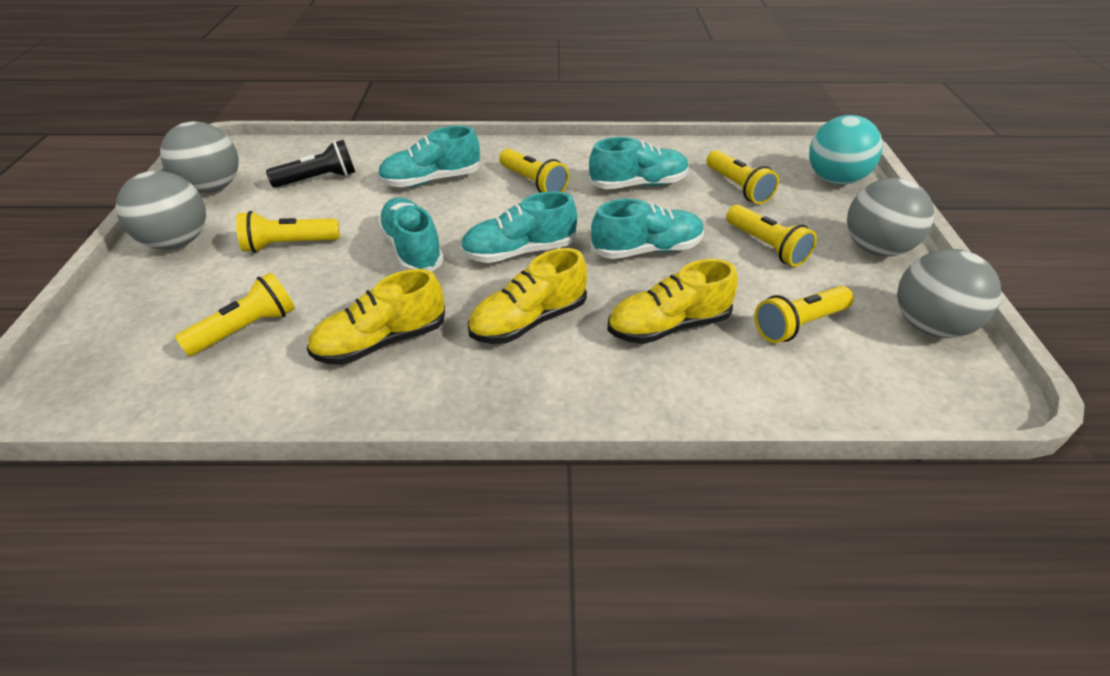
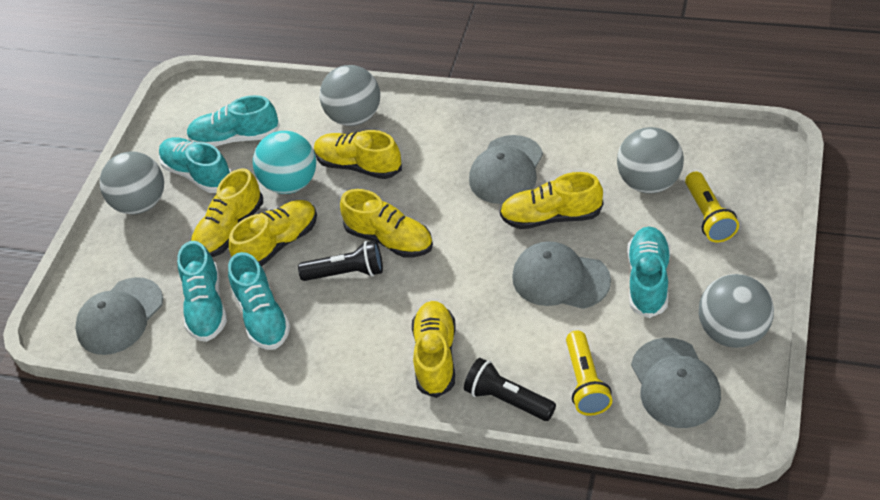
black flashlight: [266,140,355,188] = 1 -> [298,240,383,281] [464,358,556,421] = 2
grey cap: none = 0 -> [75,277,163,355] [469,135,543,204] [512,241,611,309] [631,338,721,428] = 4
yellow flashlight: [175,272,295,356] [236,211,340,253] [499,149,569,193] [706,150,779,204] [726,205,817,267] [754,286,854,343] = 6 -> [566,331,612,416] [685,171,739,243] = 2
yellow shoe: [307,269,445,365] [468,248,587,344] [607,259,738,344] = 3 -> [191,168,263,257] [229,200,317,266] [314,130,402,179] [340,189,433,257] [412,301,456,398] [500,172,603,229] = 6

